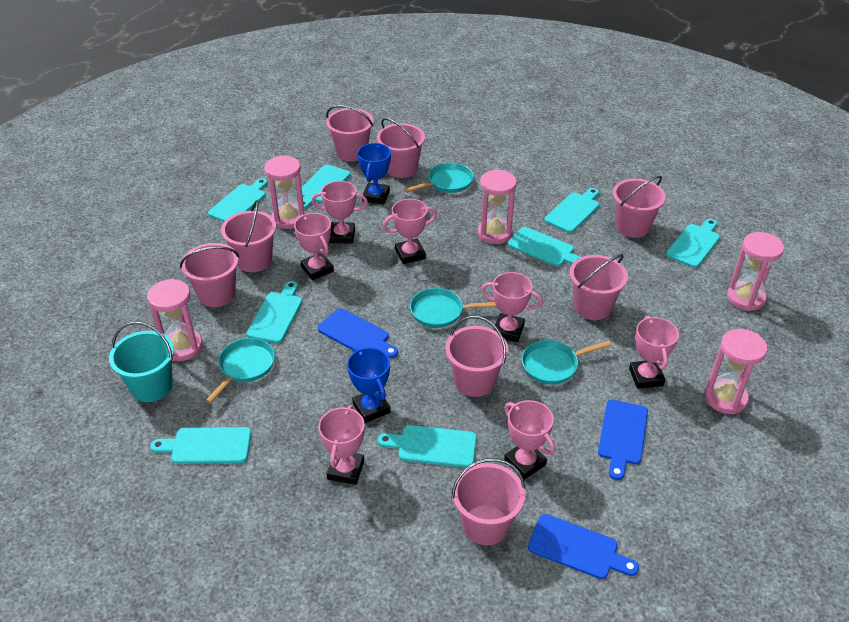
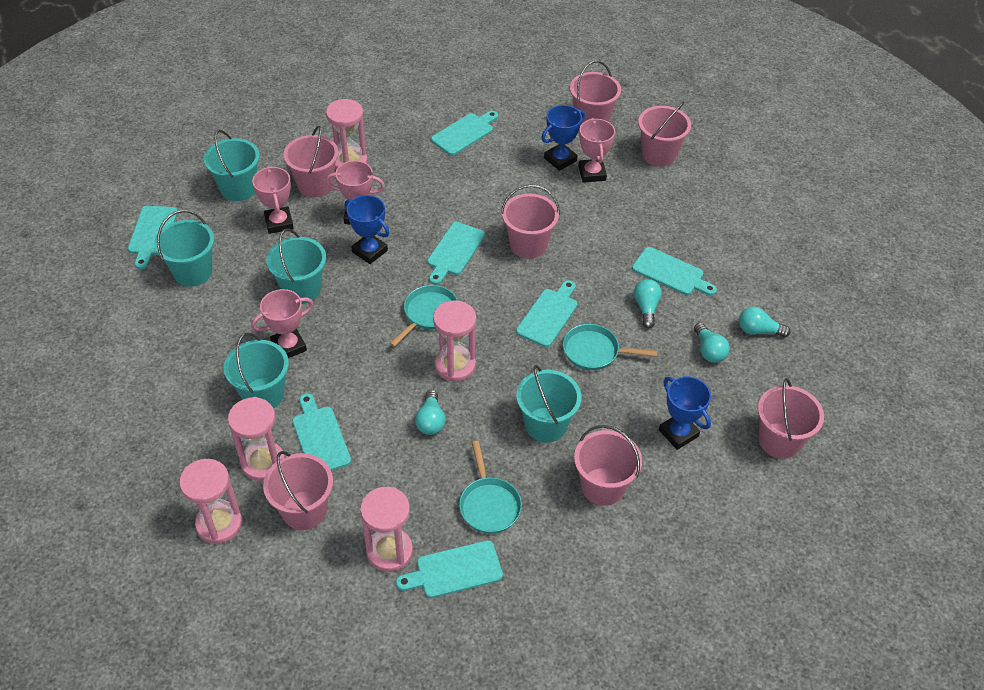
blue cutting board: [318,308,398,358] [528,514,639,579] [598,400,648,480] = 3 -> none = 0
blue trophy: [347,347,390,423] [357,143,391,204] = 2 -> [345,195,390,264] [541,105,585,171] [659,376,711,450] = 3
pink bucket: [180,243,240,307] [221,200,276,272] [326,105,374,161] [377,118,425,178] [445,316,508,397] [451,458,525,545] [570,254,628,320] [613,176,666,238] = 8 -> [263,451,333,530] [283,126,339,198] [501,184,560,259] [570,60,621,124] [574,425,642,506] [638,101,691,166] [758,378,824,459] = 7
pink trophy: [294,213,334,280] [311,181,368,244] [318,405,365,485] [382,199,437,264] [481,272,543,342] [504,400,555,480] [629,316,679,389] = 7 -> [251,289,313,358] [252,166,294,234] [326,161,385,225] [578,118,615,183] = 4
turquoise bucket: [109,321,174,402] = 1 -> [154,210,214,286] [204,130,260,201] [224,333,289,408] [266,228,326,304] [516,365,582,443] = 5
turquoise cutting board: [150,427,251,464] [208,178,268,222] [247,281,302,343] [302,164,351,209] [378,425,477,468] [508,227,581,266] [545,188,599,233] [666,219,720,268] = 8 -> [128,206,177,269] [292,393,351,471] [396,540,503,598] [427,222,485,285] [431,111,498,155] [516,280,577,347] [632,247,717,296] = 7
turquoise light bulb: none = 0 -> [415,390,446,435] [634,279,662,329] [694,323,730,363] [739,306,791,338] = 4
turquoise pan: [205,338,275,403] [404,163,474,193] [410,288,497,328] [522,340,611,384] = 4 -> [389,285,458,347] [459,441,522,534] [563,324,657,370] = 3

